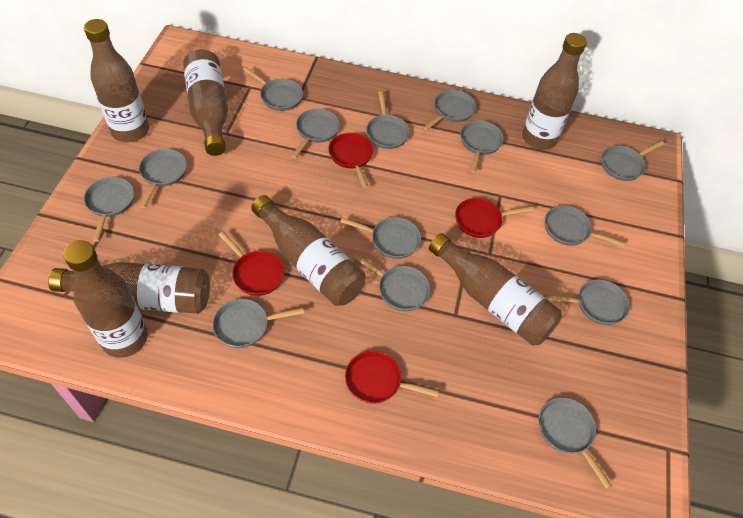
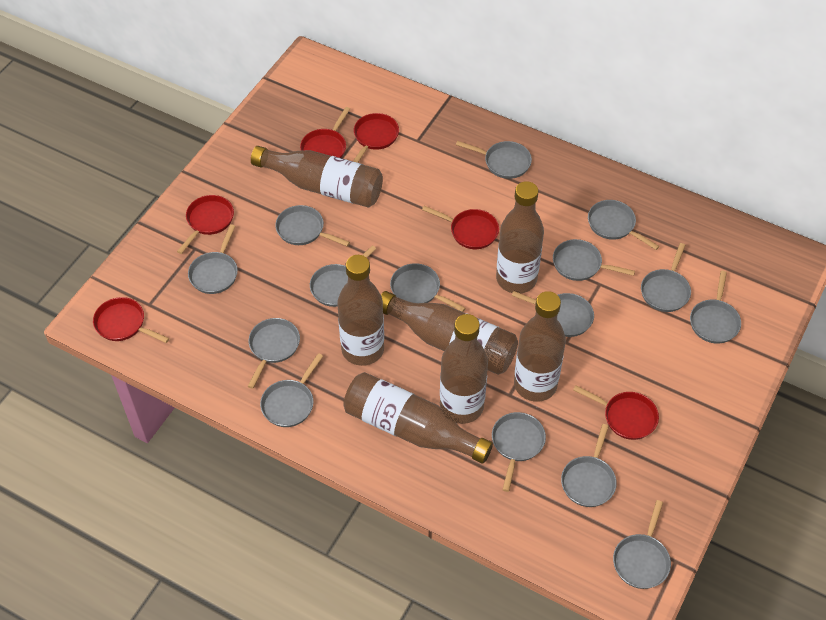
grey pan: [84,177,134,242] [139,149,187,208] [213,299,304,348] [243,67,303,111] [291,108,340,158] [340,217,421,259] [353,254,430,311] [366,91,410,149] [423,90,476,130] [460,120,504,173] [539,397,612,489] [544,279,630,325] [545,205,625,247] [601,141,664,181] = 14 -> [188,224,238,294] [248,318,300,389] [260,353,323,427] [275,205,350,246] [310,245,376,307] [390,263,466,312] [456,141,532,179] [492,412,546,492] [512,291,594,337] [553,239,635,281] [561,424,617,507] [588,200,659,250] [613,500,671,589] [641,243,691,312] [690,271,741,344] = 15
red pan: [218,231,284,296] [328,133,373,188] [345,351,439,404] [455,198,534,238] = 4 -> [93,297,169,343] [177,195,234,254] [300,107,350,158] [353,113,399,163] [422,206,499,249] [573,385,659,440] = 6

